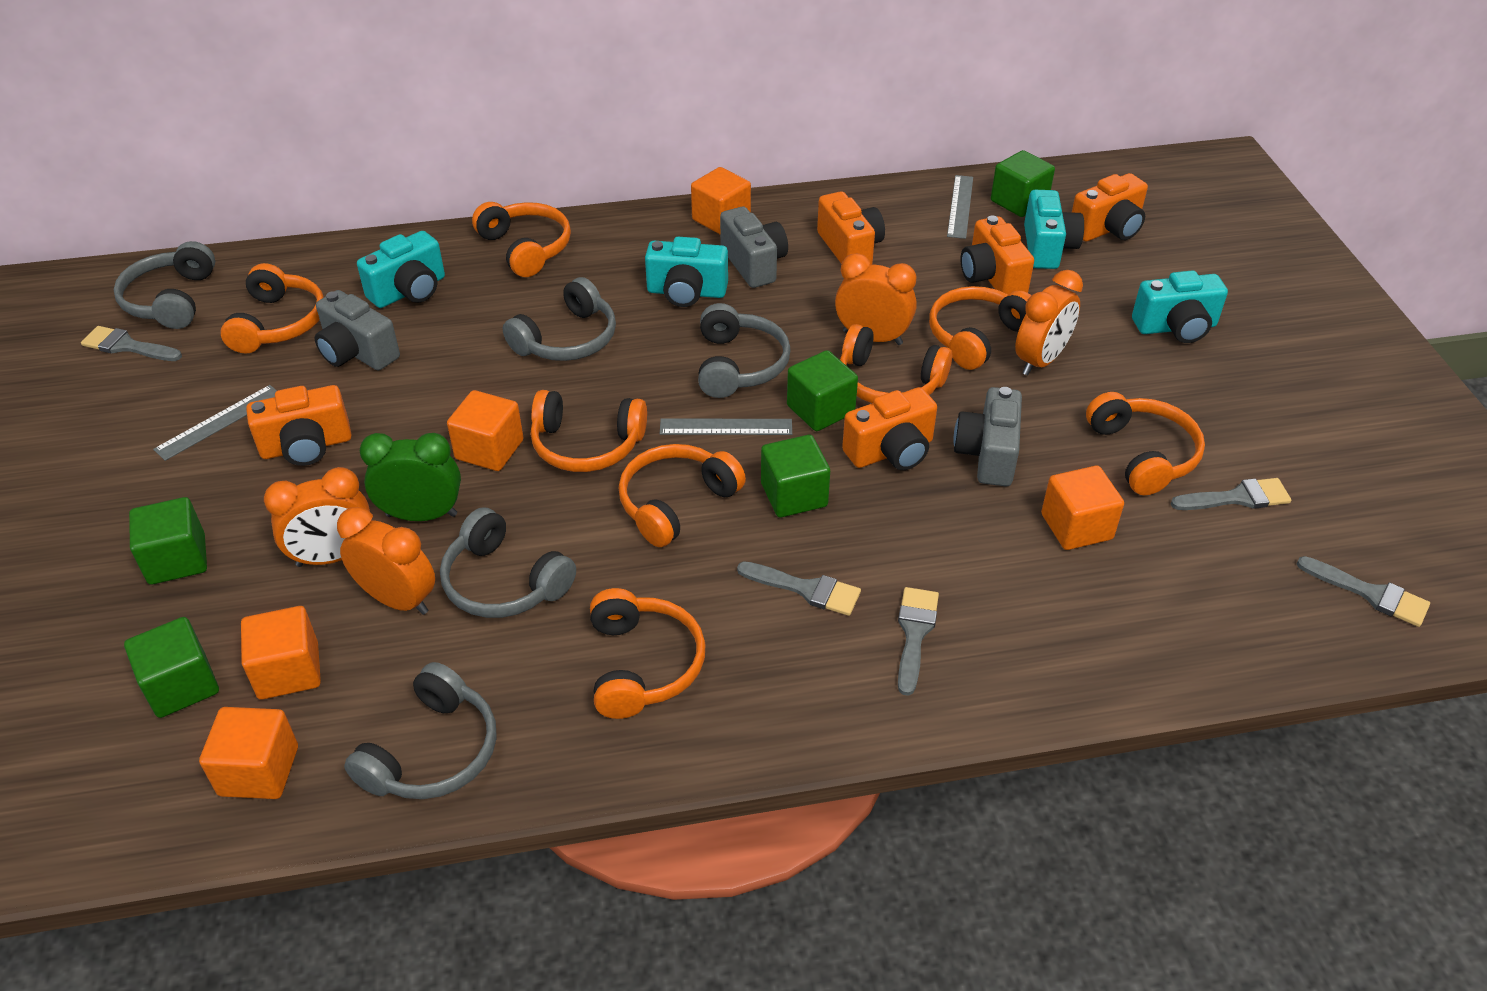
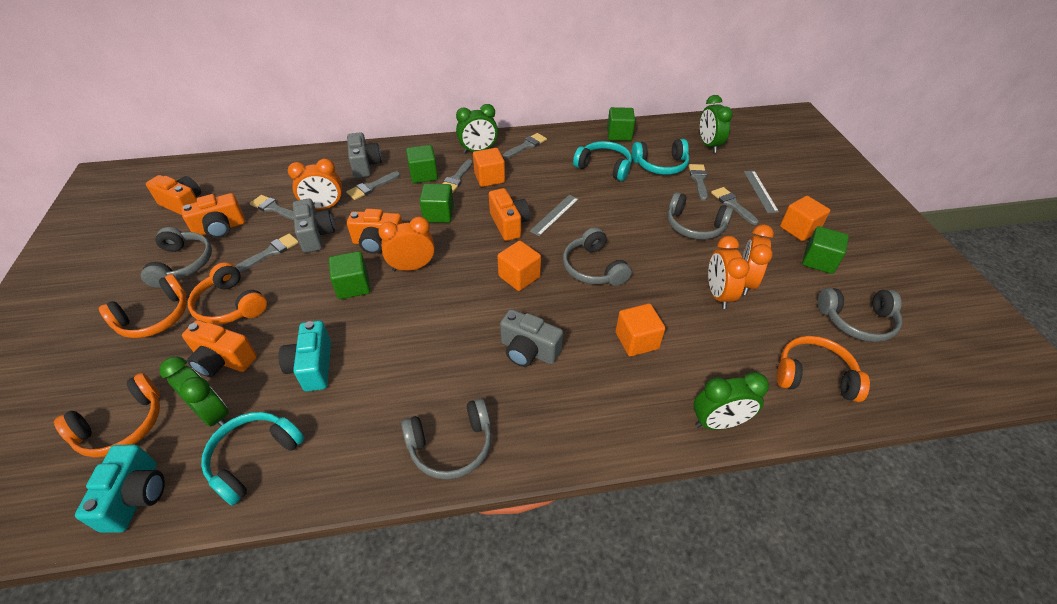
green clock: [360,433,461,521] = 1 -> [160,357,229,427] [456,104,498,153] [693,372,769,430] [700,95,733,153] = 4
grey brush: [81,326,182,361] [737,561,861,616] [898,587,939,696] [1171,478,1291,510] [1297,556,1430,627] = 5 -> [235,234,299,272] [250,195,294,220] [346,171,400,200] [442,159,473,193] [503,133,547,159] [689,164,708,201] [711,187,759,225] = 7
grey ruler: [153,385,277,461] [660,419,792,435] [947,175,973,239] = 3 -> [530,195,579,236] [744,171,779,213] = 2
orange cube: [199,707,298,799] [241,606,321,700] [447,390,524,471] [691,167,751,234] [1041,466,1124,550] = 5 -> [473,148,505,187] [497,241,541,291] [616,303,666,357] [780,196,830,241] = 4
orange headphones: [220,263,324,353] [472,202,571,277] [531,390,647,472] [590,588,706,719] [619,444,746,547] [840,324,952,403] [929,286,1031,370] [1086,392,1205,495] = 8 -> [54,373,160,457] [99,274,187,338] [188,262,267,325] [777,336,870,402] = 4
turquoise camera: [357,231,445,308] [645,237,728,307] [1024,190,1084,269] [1132,270,1228,343] = 4 -> [75,445,165,533] [279,321,331,392] = 2
turquoise headphones: none = 0 -> [201,412,304,506] [573,141,632,181] [632,139,689,175] = 3

